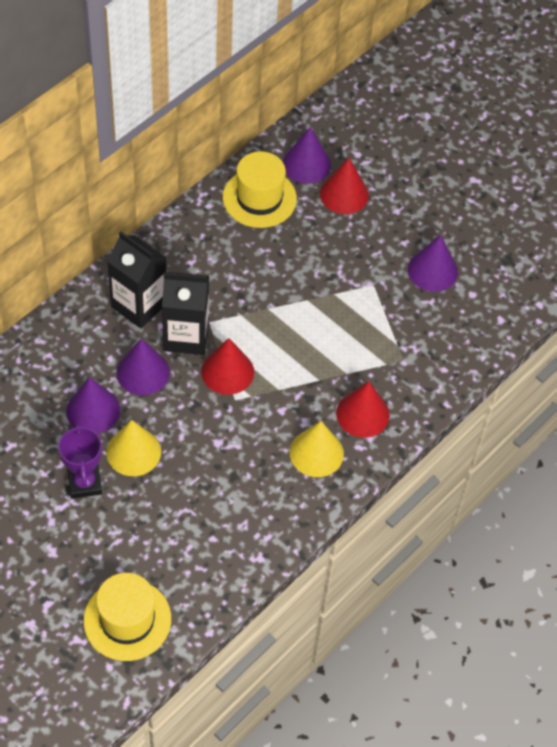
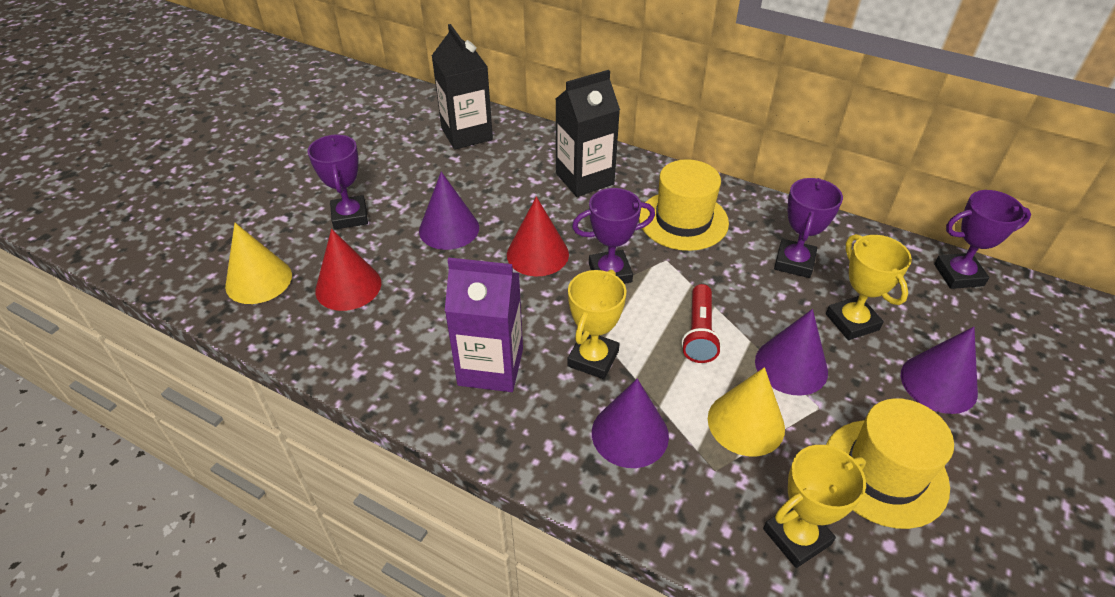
purple carton: none = 0 -> [445,257,523,392] = 1
purple trophy: [58,421,102,499] = 1 -> [307,134,368,229] [572,188,655,284] [774,178,843,278] [934,190,1031,289] = 4
red cone: [201,338,254,395] [320,158,369,214] [336,381,390,438] = 3 -> [315,229,381,311] [507,197,569,276] = 2
red flashlight: none = 0 -> [682,284,722,363] = 1
yellow trophy: none = 0 -> [567,270,626,379] [763,445,866,568] [826,234,912,340] = 3

